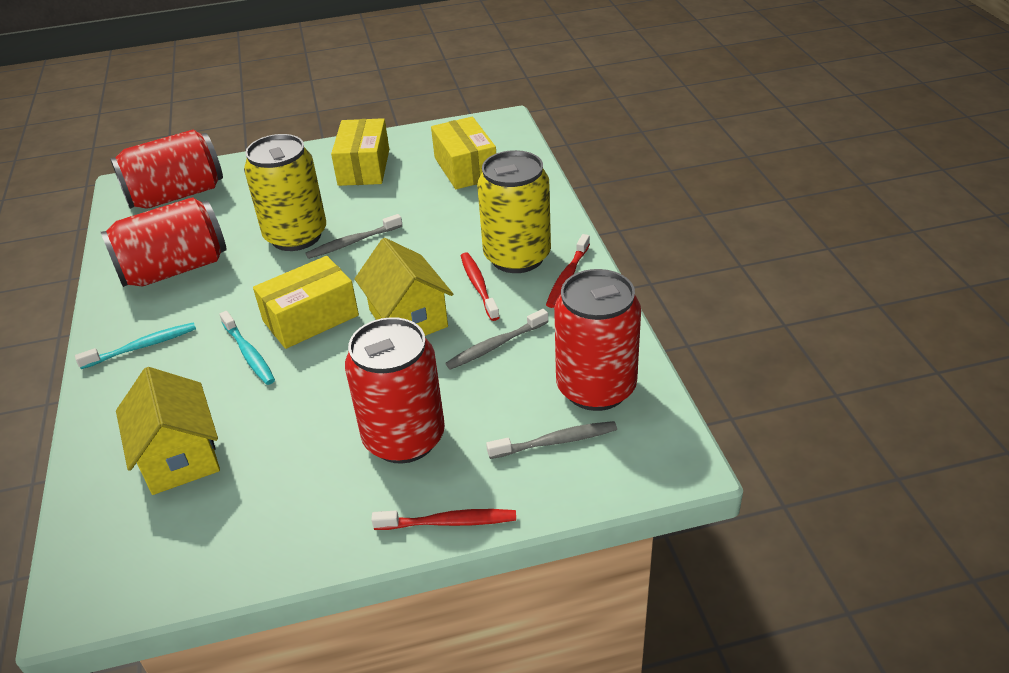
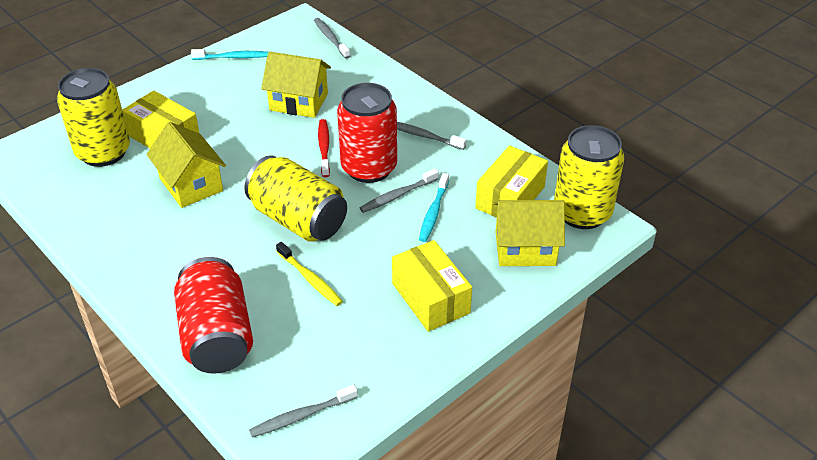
grey toothbrush: [305,214,402,259] [445,309,548,370] [486,421,617,459] = 3 -> [249,385,358,437] [314,18,350,59] [360,168,439,213] [397,122,466,150] = 4
red can: [101,197,227,287] [110,130,223,209] [345,317,445,464] [554,269,641,411] = 4 -> [174,257,253,374] [337,83,397,183] = 2
red toothbrush: [371,509,516,530] [461,252,500,321] [546,234,590,308] = 3 -> [318,119,330,177] = 1
yellow can: [244,134,326,251] [477,150,551,273] = 2 -> [57,68,130,167] [244,155,347,242] [554,125,624,229] = 3
yellow house: [116,367,220,495] [355,238,453,336] = 2 -> [147,122,226,208] [261,52,331,118] [494,200,565,266] = 3
yellow toothbrush: none = 0 -> [276,242,343,306] = 1

